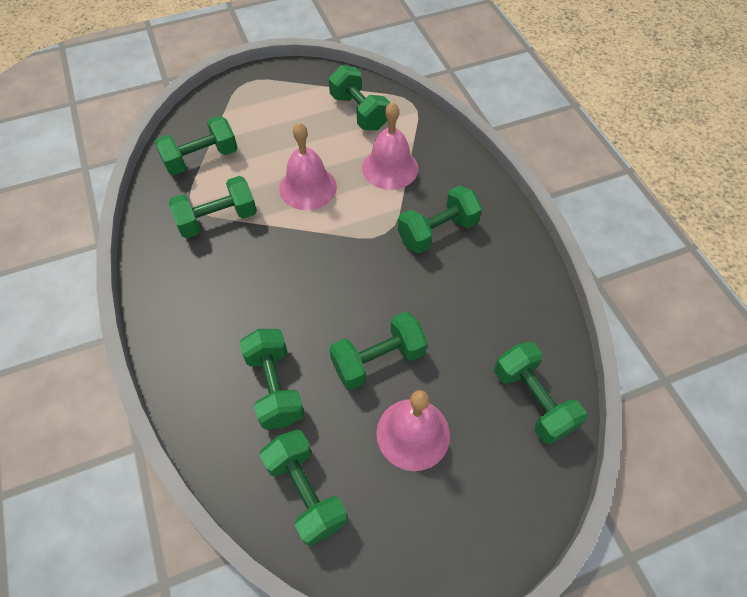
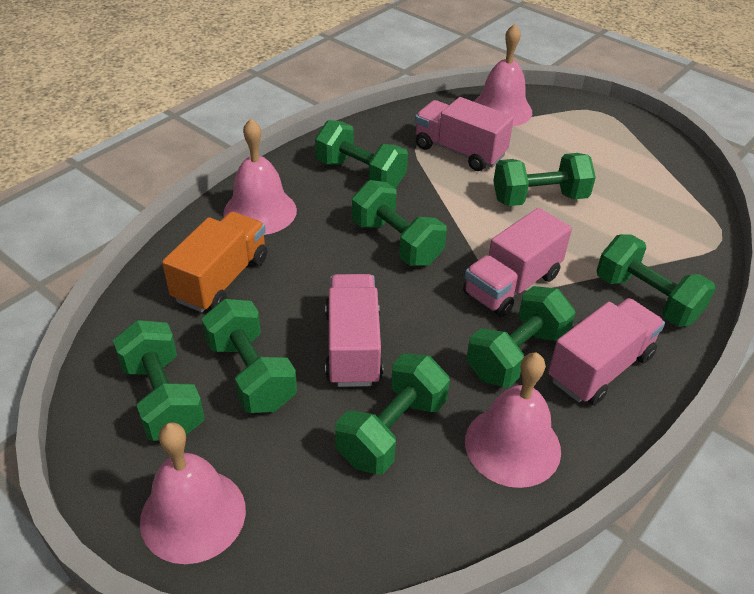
orange truck: none = 0 -> [162,212,267,312] = 1
pink bell: [279,123,337,210] [362,102,418,190] [376,390,450,471] = 3 -> [140,422,246,564] [223,119,297,235] [465,352,561,488] [473,24,532,127] = 4
pink truck: none = 0 -> [325,274,383,387] [415,97,514,171] [463,208,572,317] [548,298,665,405] = 4

